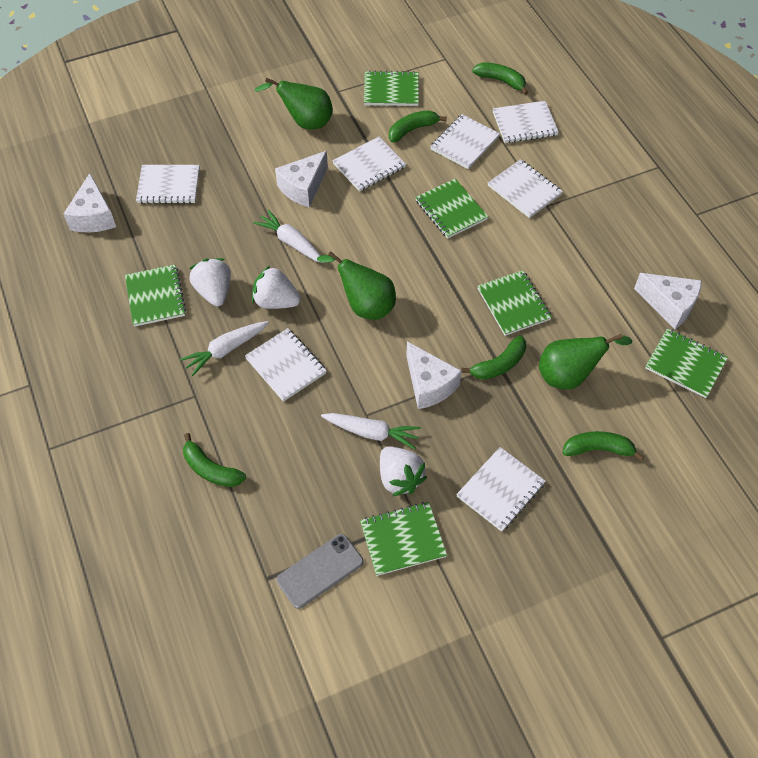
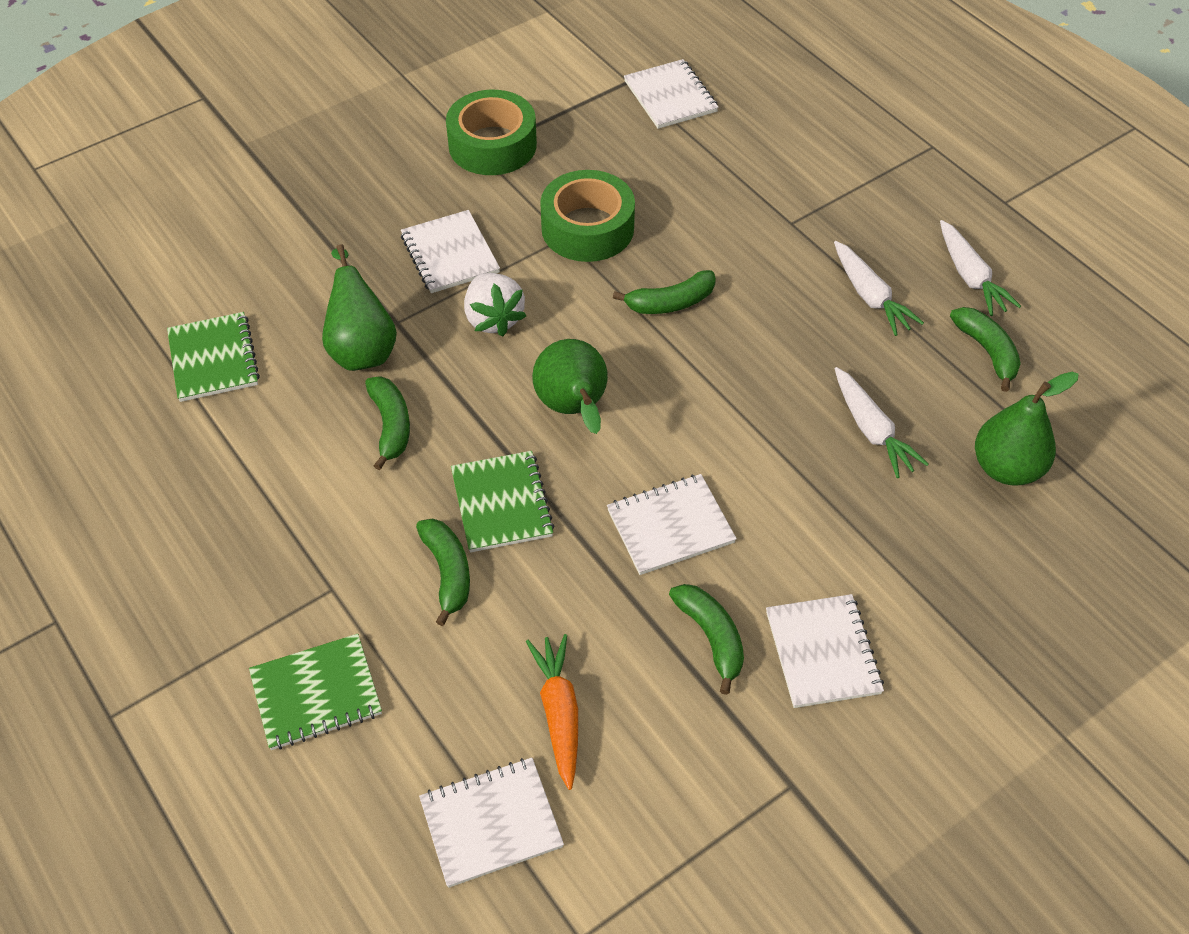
green notebook: [125,265,186,327] [360,502,447,576] [364,70,419,106] [415,179,488,239] [477,270,552,336] [645,328,728,398] = 6 -> [167,312,260,402] [249,634,382,750] [451,451,555,553] = 3
green tape: none = 0 -> [446,90,537,175] [540,170,635,262] = 2
grey phone: [276,534,364,609] = 1 -> none = 0
orange carrot: none = 0 -> [526,634,578,790] = 1
white cheese: [64,173,116,233] [275,151,328,208] [406,341,462,409] [634,273,702,329] = 4 -> none = 0
white notebook: [136,165,200,204] [245,328,326,402] [332,137,406,192] [430,114,500,169] [456,447,546,532] [488,159,563,218] [493,101,559,143] = 7 -> [401,210,500,293] [419,758,564,888] [607,474,737,575] [624,59,718,129] [766,594,884,708] = 5
white strawberry: [189,258,231,306] [252,266,301,309] [380,446,427,497] = 3 -> [464,273,526,337] = 1

